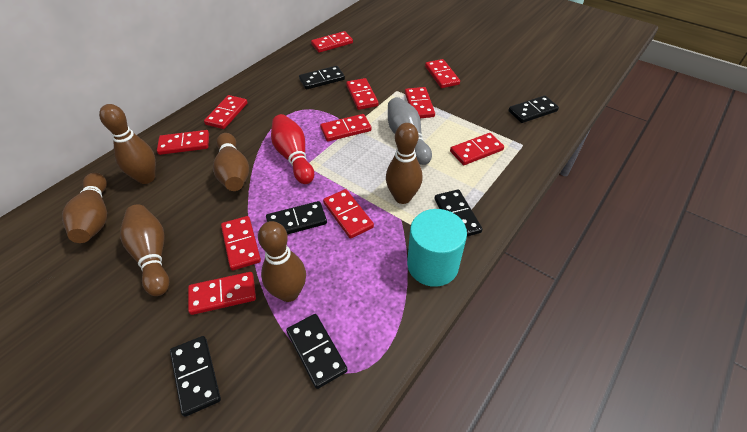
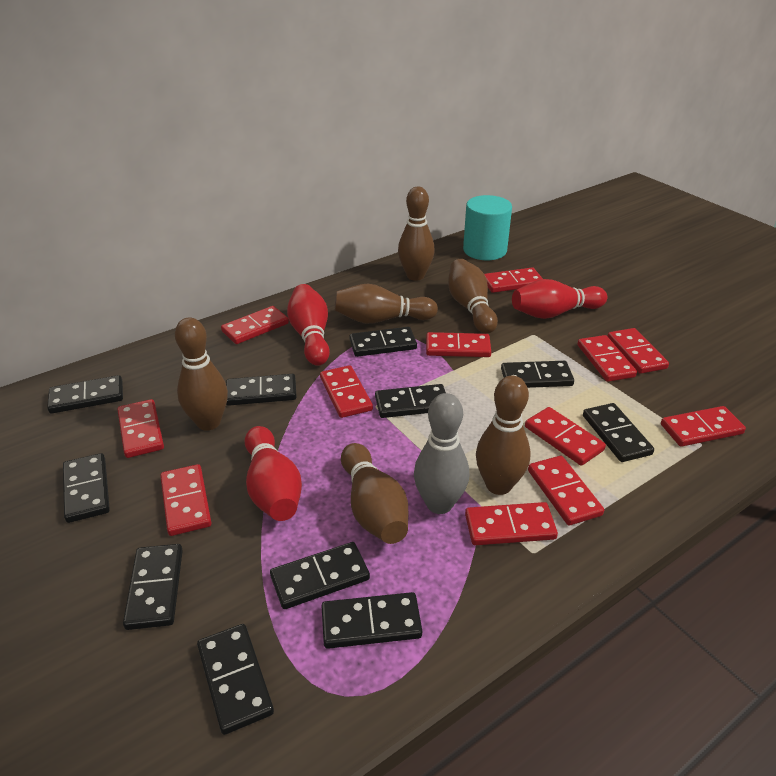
black domino: [170,336,221,417] [266,201,327,235] [286,314,348,389] [299,66,345,90] [434,189,482,237] [508,96,559,123] = 6 -> [47,375,123,414] [63,453,110,523] [123,544,183,630] [197,624,274,735] [226,374,297,406] [270,542,370,609] [321,592,422,649] [349,327,417,357] [375,384,446,418] [501,361,574,388] [583,403,654,462] = 11
red bowling pin: [271,114,314,184] = 1 -> [245,426,302,521] [287,284,330,366] [512,279,607,319] = 3
red domino: [157,130,209,155] [188,272,256,315] [204,95,247,129] [221,216,261,271] [311,31,353,53] [320,114,371,141] [323,189,374,239] [346,78,378,110] [405,87,435,118] [425,59,460,88] [450,133,504,165] = 11 -> [117,399,164,458] [160,464,211,536] [221,306,289,344] [320,365,373,418] [426,332,491,357] [465,502,558,545] [484,268,543,293] [525,407,606,466] [528,456,604,525] [577,335,637,382] [607,328,669,374] [661,406,746,447] = 12

